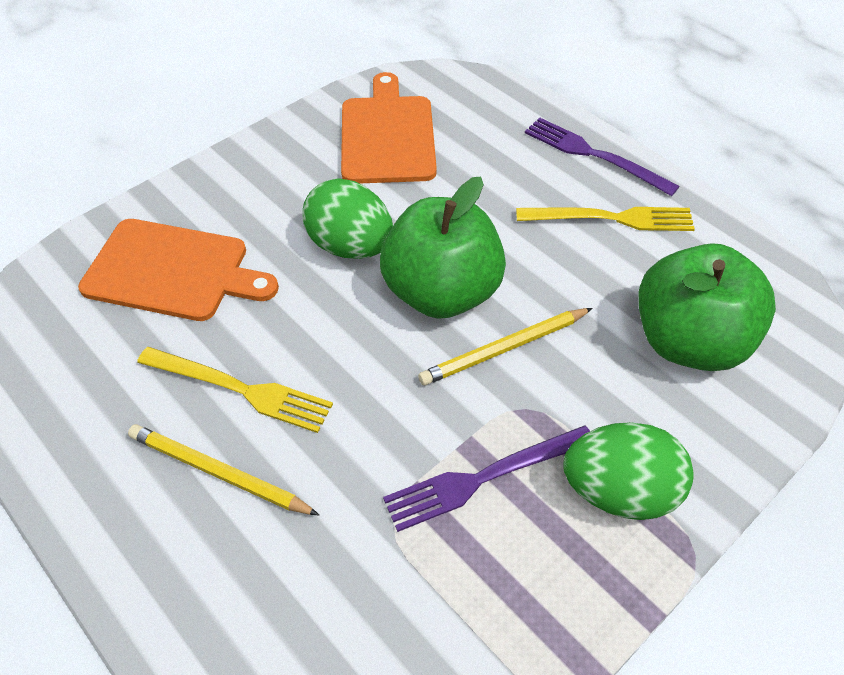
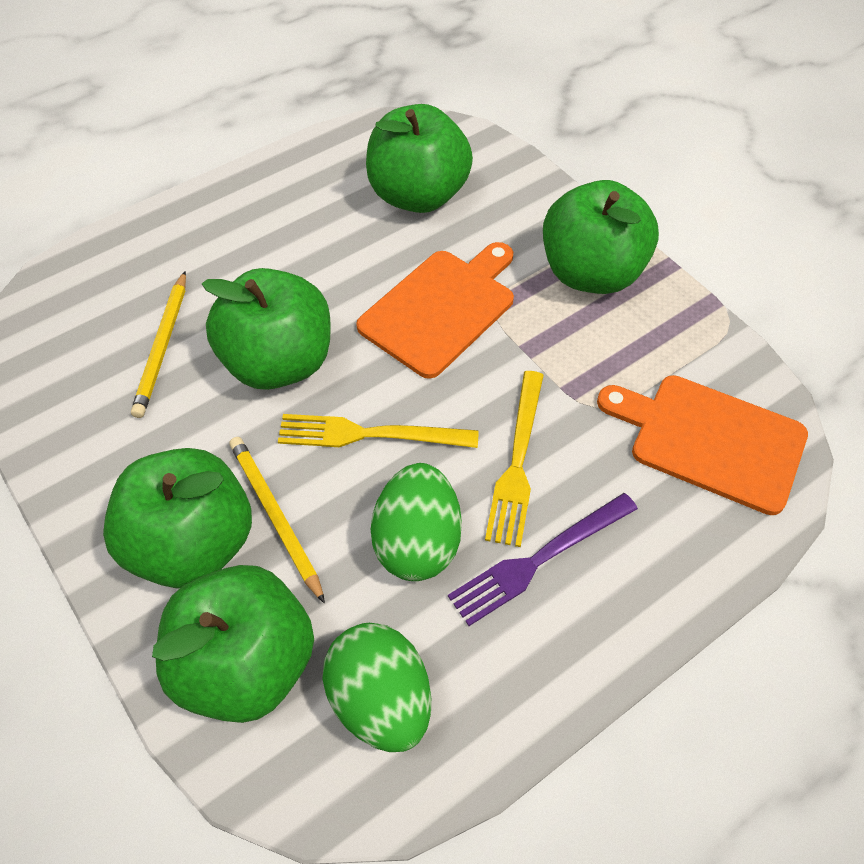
green apple: [380,177,506,319] [639,243,776,371] = 2 -> [103,448,252,588] [152,565,314,723] [202,268,330,390] [366,104,473,213] [543,180,659,294] = 5
purple fork: [383,425,590,532] [525,117,680,196] = 2 -> [448,493,638,626] = 1

